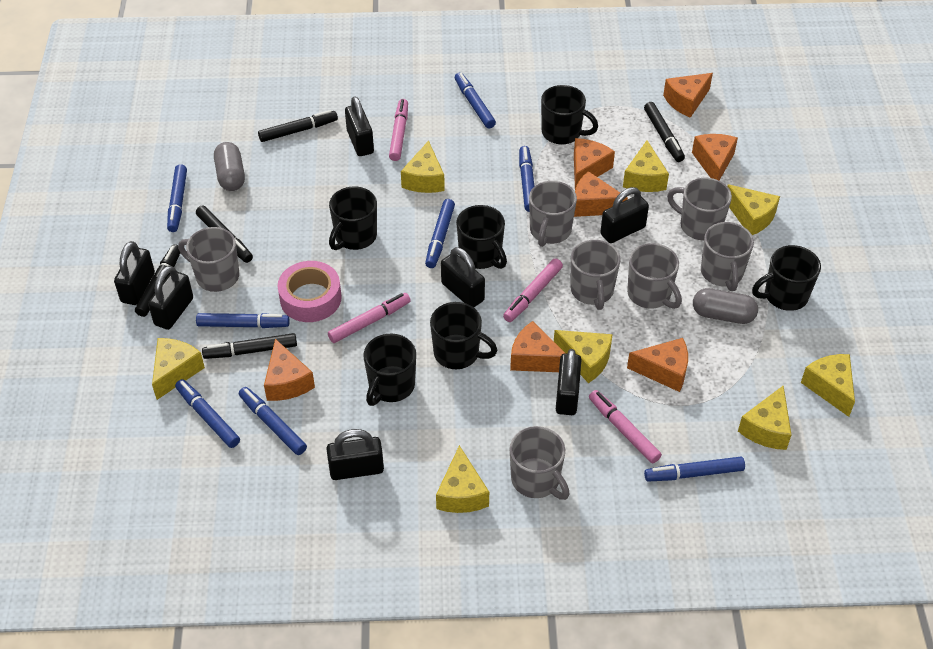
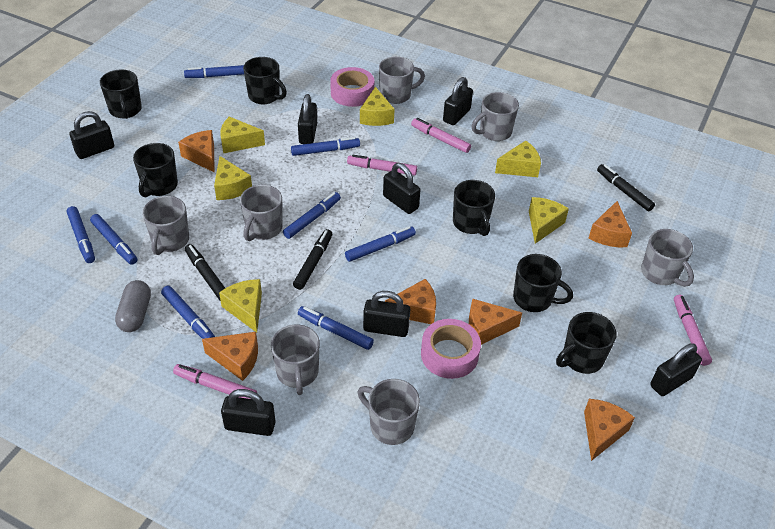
black marker: [135,244,180,317] [196,206,253,263] [202,333,297,359] [258,110,338,142] [644,102,685,162] = 5 -> [185,244,225,301] [293,229,332,290] [597,164,655,211] = 3
grey capsule: [214,142,245,191] [693,288,758,324] = 2 -> [115,280,151,332] = 1
orange cheese: [264,339,315,401] [510,321,565,372] [574,138,615,189] [574,171,628,217] [627,338,688,392] [663,73,713,118] [692,134,738,180] = 7 -> [178,130,215,173] [202,332,258,381] [385,279,436,324] [469,299,522,345] [584,399,635,461] [589,201,632,247] = 6
pink tape: [278,261,341,322] = 1 -> [330,67,374,107] [421,319,481,379] = 2
yellow cheese: [152,338,205,400] [401,141,445,193] [436,445,489,513] [554,330,613,383] [623,140,669,192] [727,184,780,235] [738,386,792,450] [801,354,855,417] = 8 -> [214,156,252,200] [219,279,262,333] [220,117,265,154] [360,87,395,126] [495,140,541,177] [529,197,569,244] = 6

